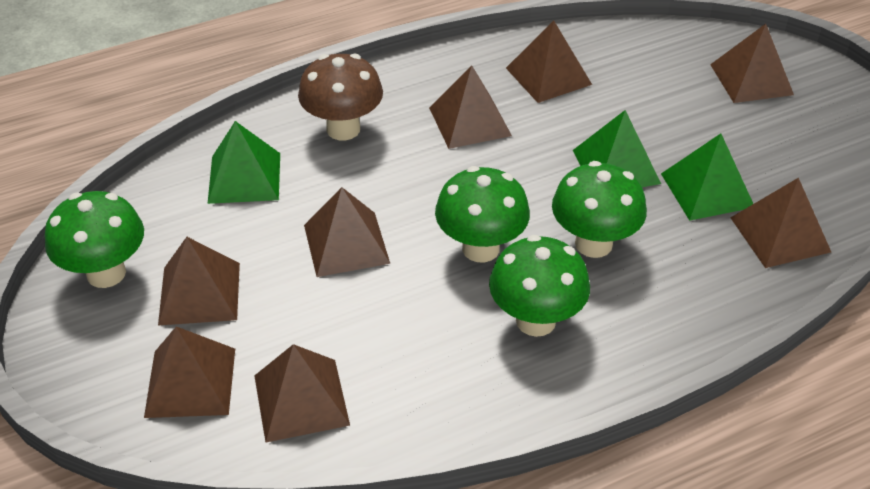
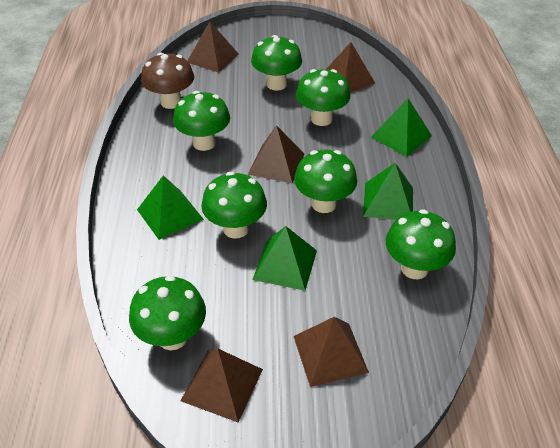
brown pyramid: [144,326,235,418] [158,237,240,325] [254,344,350,442] [304,187,390,277] [429,65,512,149] [506,20,592,103] [710,24,794,103] [731,178,831,268] = 8 -> [181,348,263,422] [187,22,239,73] [248,125,305,184] [294,317,369,387] [326,42,375,92] = 5
green mushroom: [45,191,144,288] [435,166,530,262] [489,235,590,337] [552,161,647,258] = 4 -> [129,275,206,350] [173,91,230,151] [201,172,267,239] [251,35,302,91] [294,150,357,213] [296,69,350,126] [386,209,456,279] = 7
green pyramid: [208,121,280,204] [573,110,661,187] [661,134,753,221] = 3 -> [137,175,204,240] [252,226,317,291] [363,163,413,220] [371,98,432,157] = 4

